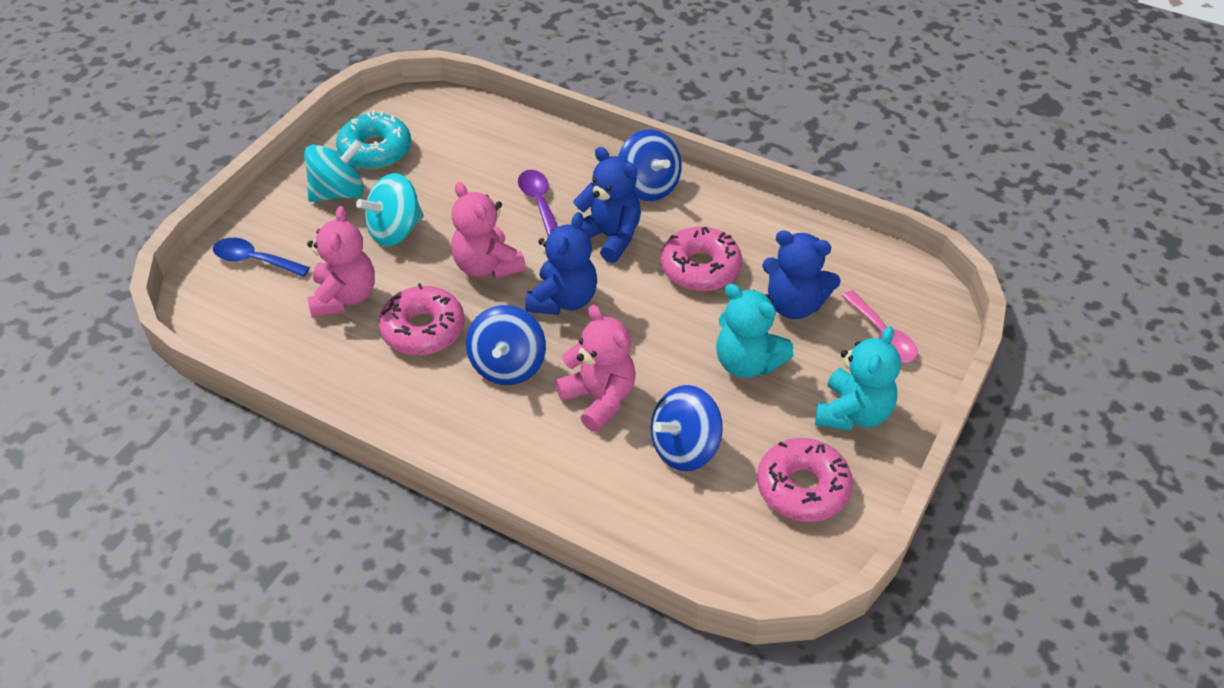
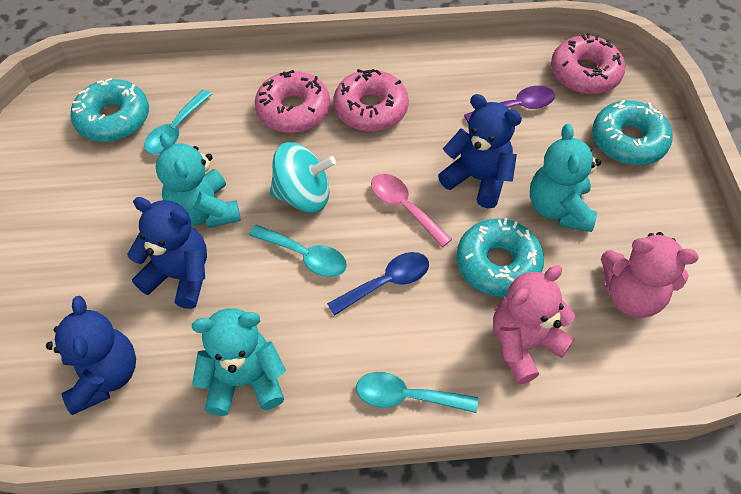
blue spinning top: [466,305,546,385] [618,130,682,201] [651,385,723,471] = 3 -> none = 0
pink teddy bear: [307,206,375,318] [451,182,526,279] [555,305,636,432] = 3 -> [493,265,575,384] [601,232,699,318] = 2
turquoise donut: [336,111,411,170] = 1 -> [71,78,149,142] [456,218,544,297] [592,100,673,165] = 3
turquoise spinning top: [304,140,364,202] [356,173,424,246] = 2 -> [270,142,336,213] = 1
turquoise spoon: none = 0 -> [144,89,212,155] [249,225,347,277] [356,372,478,413] = 3
turquoise teddy bear: [716,284,793,378] [815,326,901,431] = 2 -> [156,133,241,228] [192,308,286,416] [530,124,601,232] = 3

